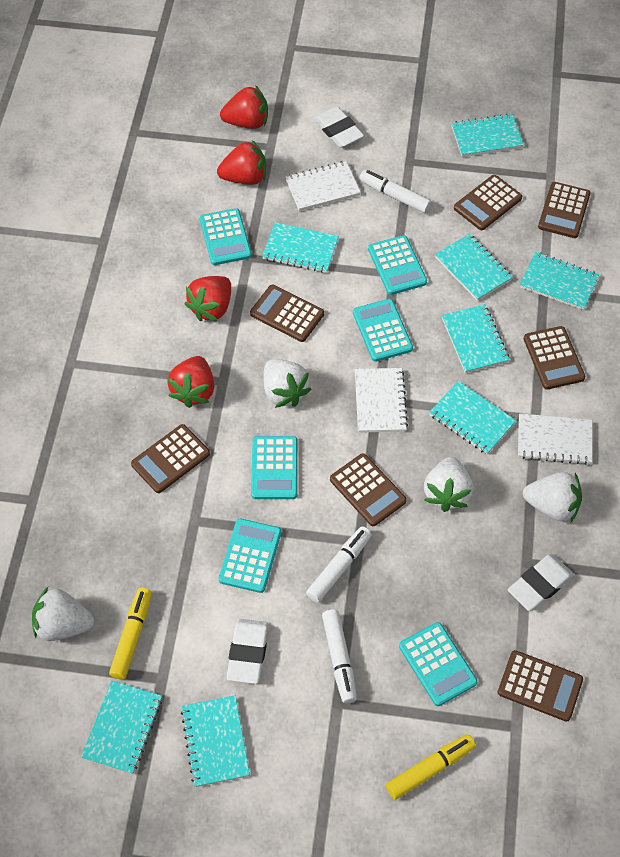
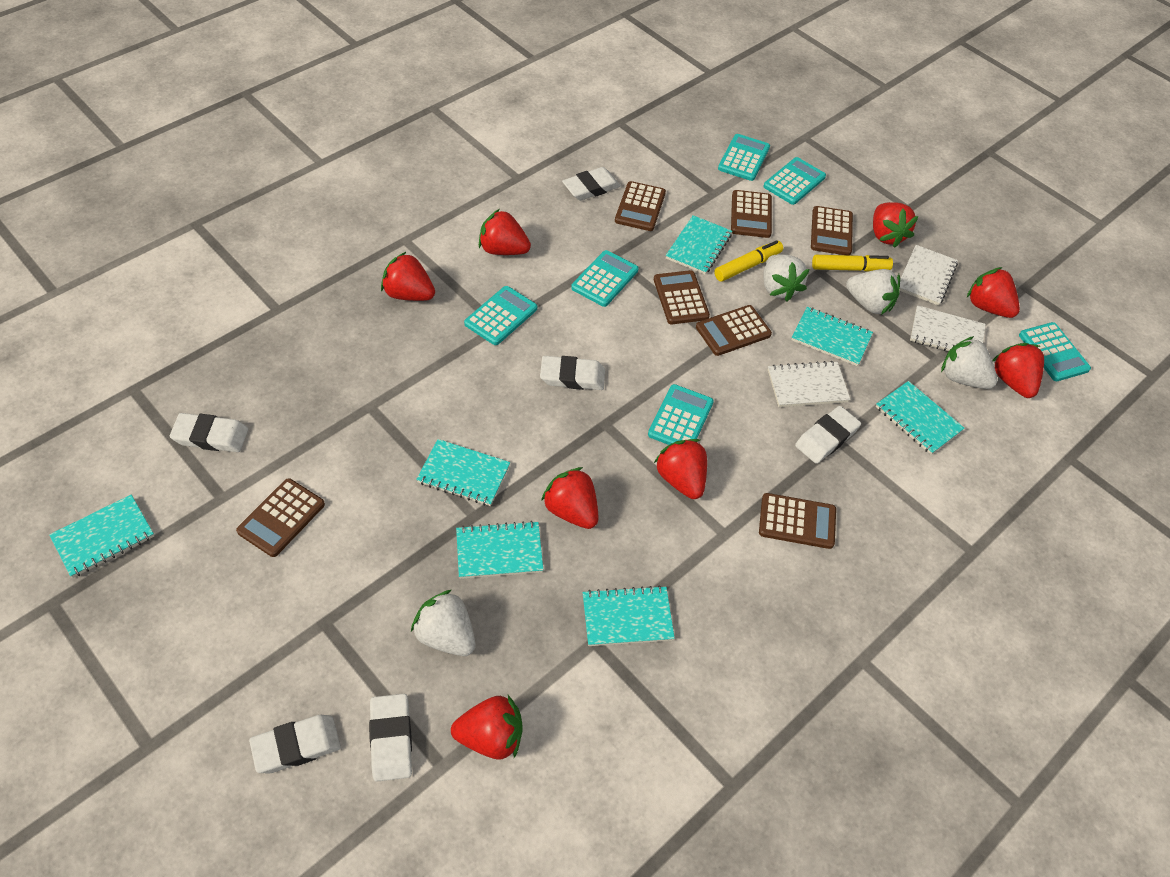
red strawberry: [167,356,214,408] [185,276,231,322] [217,140,266,185] [220,85,268,129] = 4 -> [381,252,435,301] [451,695,523,760] [479,209,531,255] [541,467,598,529] [654,439,707,499] [873,202,919,248] [967,267,1020,318] [992,343,1044,398] = 8
turquoise notebook: [81,680,162,774] [181,695,250,787] [262,222,339,273] [429,381,516,454] [435,234,513,301] [442,304,510,373] [451,114,524,157] [520,252,599,310] = 8 -> [49,495,154,578] [416,439,510,506] [456,521,543,579] [583,585,675,646] [666,215,732,274] [791,307,873,366] [876,381,965,455] = 7
white eraser: [226,619,269,684] [314,106,364,148] [508,554,574,611] = 3 -> [170,413,248,452] [249,715,341,773] [369,694,412,782] [540,356,605,390] [562,167,621,201] [795,406,861,464] = 6
white marker: [306,526,372,603] [322,609,357,703] [359,170,432,213] = 3 -> none = 0

